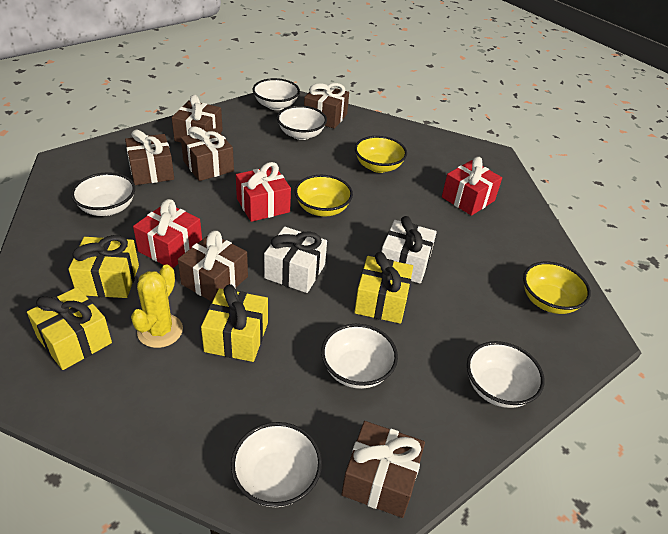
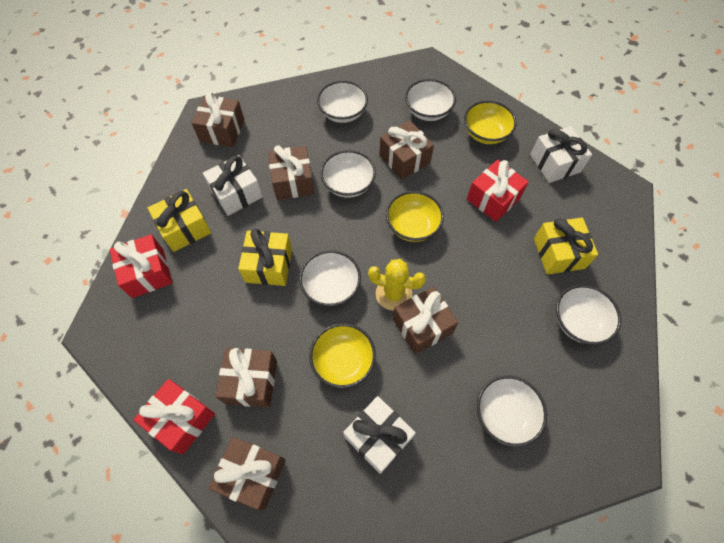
white gift: [264,227,327,293] [381,216,437,284] = 2 -> [203,155,263,216] [343,396,416,474] [530,126,592,183] = 3
yellow gift: [27,287,112,370] [68,235,139,298] [201,284,268,362] [354,252,413,324] = 4 -> [148,189,211,252] [238,229,292,286] [534,218,598,275] = 3

